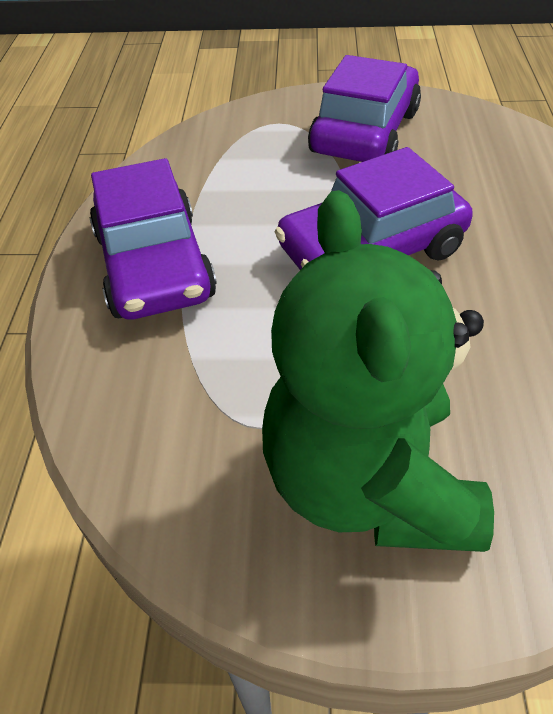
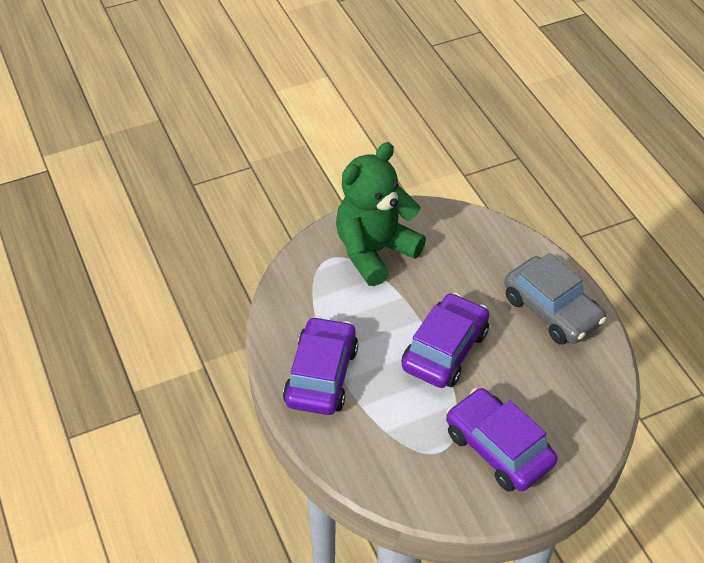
grey car: none = 0 -> [504,253,606,345] = 1

